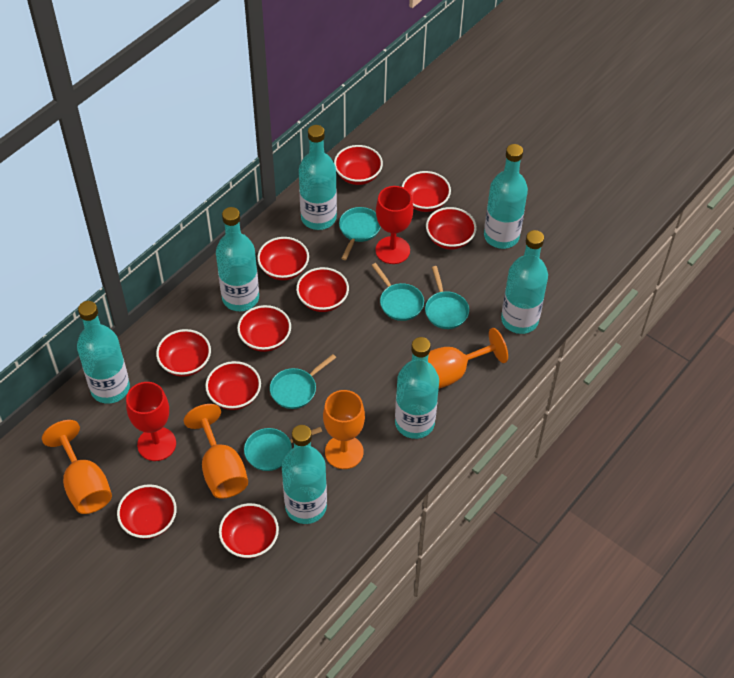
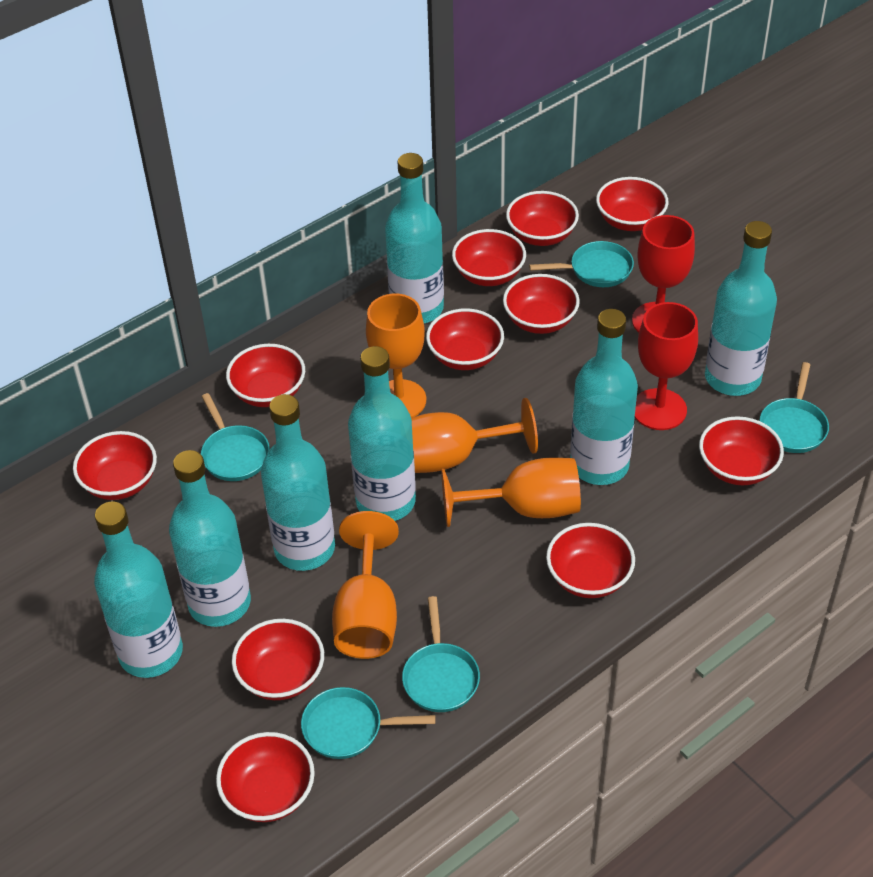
red bowl: [117,484,177,539] [156,329,211,377] [205,361,261,410] [219,503,279,558] [237,305,291,352] [257,237,309,280] [296,267,349,312] [334,145,383,185] [402,171,451,212] [426,207,477,249] = 10 -> [73,431,157,500] [216,732,315,822] [226,344,305,407] [232,619,324,700] [426,308,504,370] [452,229,526,286] [503,274,580,334] [506,191,579,246] [546,523,635,598] [596,177,668,231] [699,416,784,485] = 11

